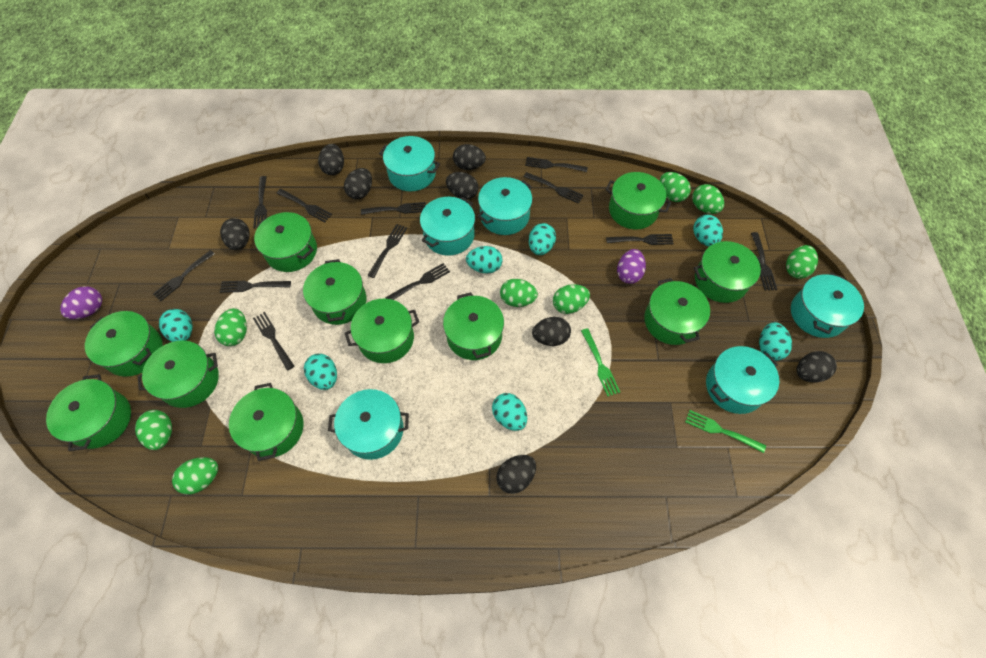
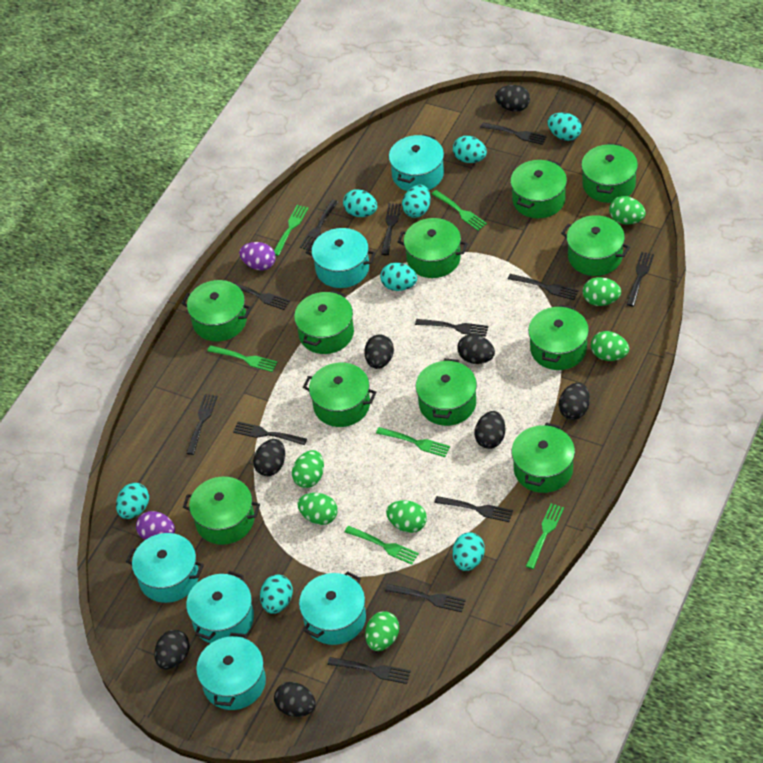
green egg: [135,410,172,450] [172,457,218,495] [214,308,247,346] [500,279,538,307] [553,284,590,314] [660,172,691,202] [692,184,724,214] [786,245,818,279] = 8 -> [292,450,324,488] [297,493,338,525] [365,611,399,651] [386,500,427,533] [583,277,621,306] [591,331,629,361] [609,196,646,224] = 7
green fork: [581,328,620,396] [685,410,766,453] = 2 -> [207,345,278,372] [274,205,308,256] [344,526,419,565] [376,427,450,457] [432,190,487,231] [526,504,564,569] = 6
turquoise egg: [159,309,193,342] [304,354,337,390] [466,246,503,273] [492,393,527,431] [529,223,556,255] [693,215,723,247] [759,322,792,361] = 7 -> [116,483,149,519] [260,575,293,614] [343,189,377,217] [380,262,417,291] [402,185,431,218] [453,136,487,163] [453,532,485,571] [547,113,582,141] = 8

